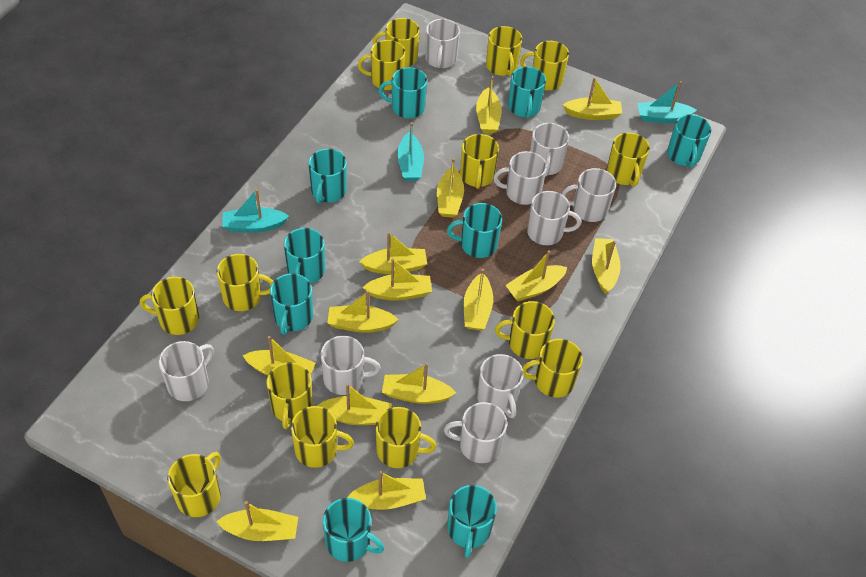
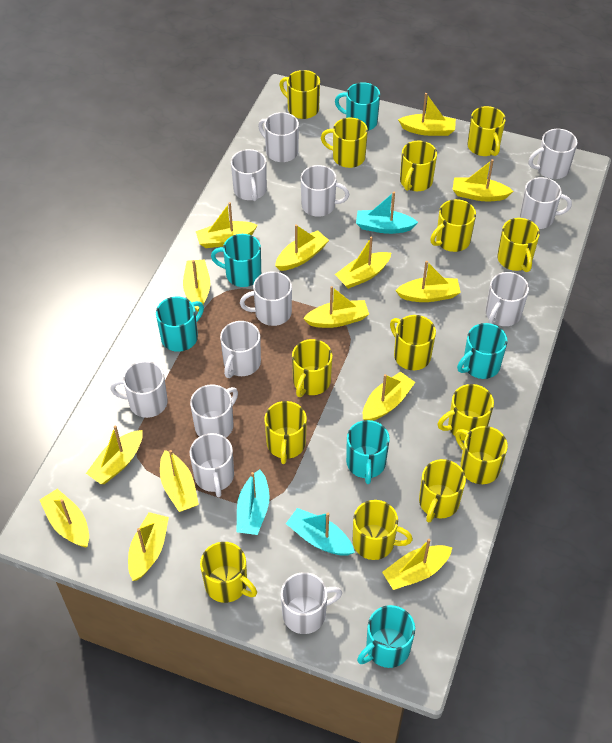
turquoise mug: [270,273,313,335] [284,228,325,283] [308,149,347,204] [323,498,384,562] [378,67,427,118] [447,203,502,258] [447,485,497,558] [508,67,546,118] [667,114,711,168] = 9 -> [156,297,204,352] [211,234,261,287] [335,82,380,131] [346,420,390,484] [357,605,415,668] [457,323,508,379] = 6
white mug: [159,341,214,401] [321,336,381,395] [425,19,460,68] [444,402,507,463] [477,354,524,418] [493,151,547,205] [527,191,581,245] [530,123,569,177] [562,168,616,222] = 9 -> [110,361,168,418] [190,384,238,437] [190,433,234,497] [220,321,261,378] [231,149,267,201] [240,271,292,326] [258,112,299,162] [281,572,342,634] [301,165,349,217] [486,272,529,326] [520,177,572,229] [529,129,577,179] = 12

